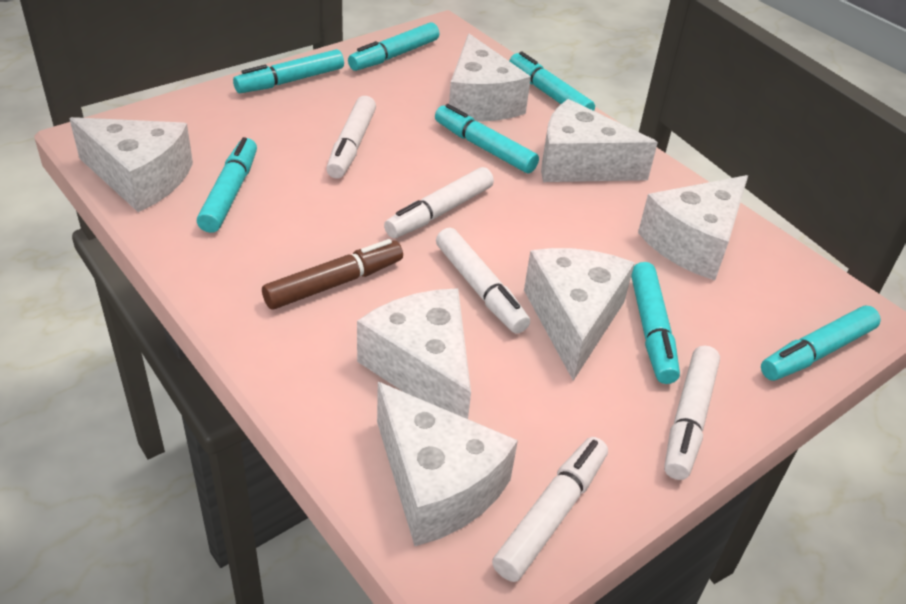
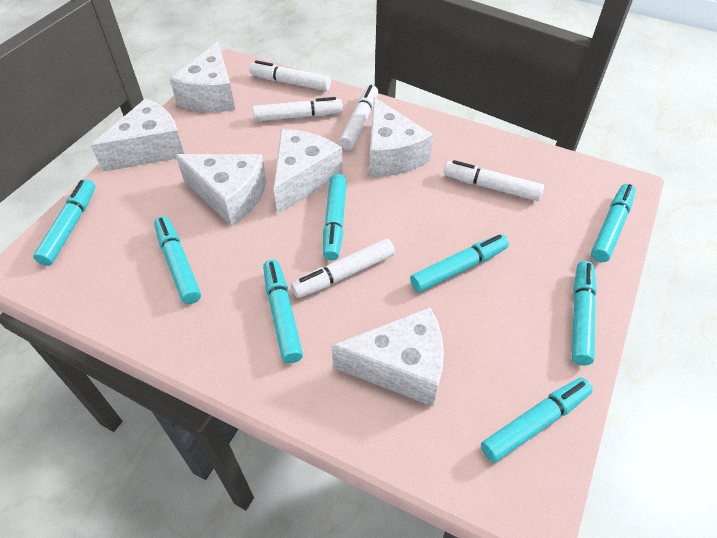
brown marker: [262,239,403,310] = 1 -> none = 0
turquoise marker: [197,137,257,233] [233,49,344,93] [348,22,440,71] [435,104,539,173] [509,51,595,111] [631,262,680,384] [761,305,881,381] = 7 -> [33,179,96,266] [154,216,201,304] [263,260,303,363] [323,174,347,261] [410,234,509,292] [481,378,593,463] [572,261,597,365] [591,184,636,262] = 8
white cheese: [69,117,193,212] [357,289,471,419] [377,382,518,546] [449,34,531,122] [524,248,635,381] [541,99,658,182] [638,175,748,281] = 7 -> [90,98,184,172] [170,42,235,112] [175,154,267,227] [273,129,343,214] [331,307,444,407] [369,97,433,177] = 6

